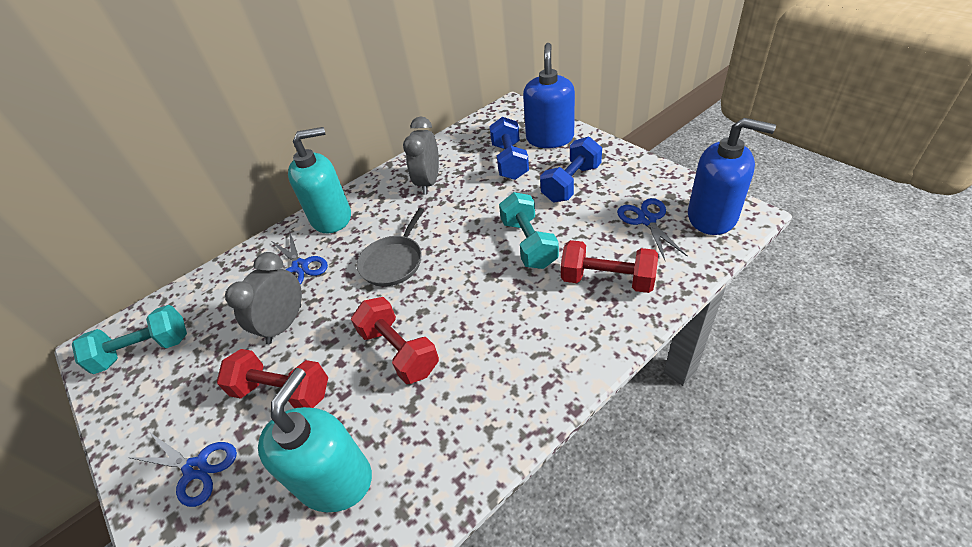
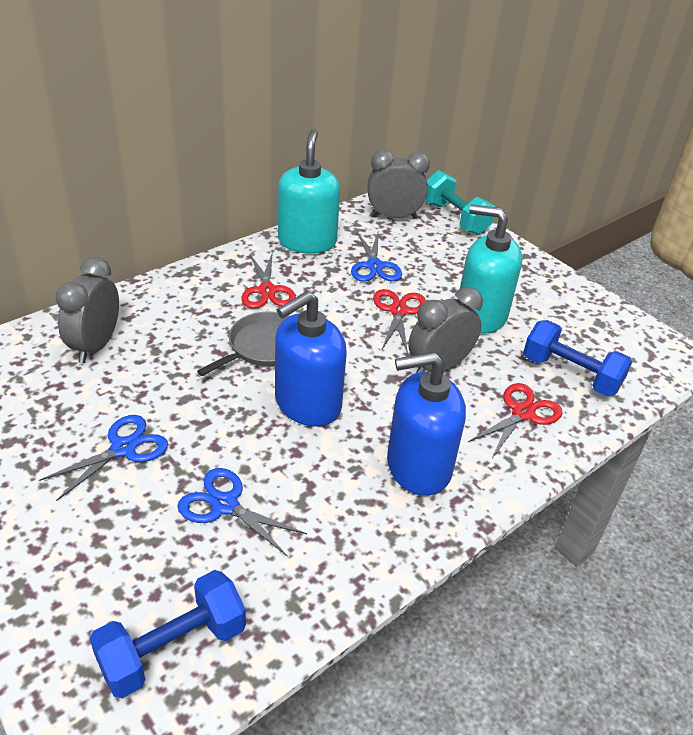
grey clock: [225,252,302,344] [403,116,439,194] = 2 -> [55,257,119,363] [367,150,430,219] [408,287,483,373] = 3
red dumbbell: [217,349,328,408] [351,297,439,384] [561,240,658,293] = 3 -> none = 0
red scissors: none = 0 -> [241,252,296,308] [373,289,426,354] [468,383,563,458] = 3
turquoise dumbbell: [72,305,187,374] [499,192,559,269] = 2 -> [426,170,495,235] = 1

